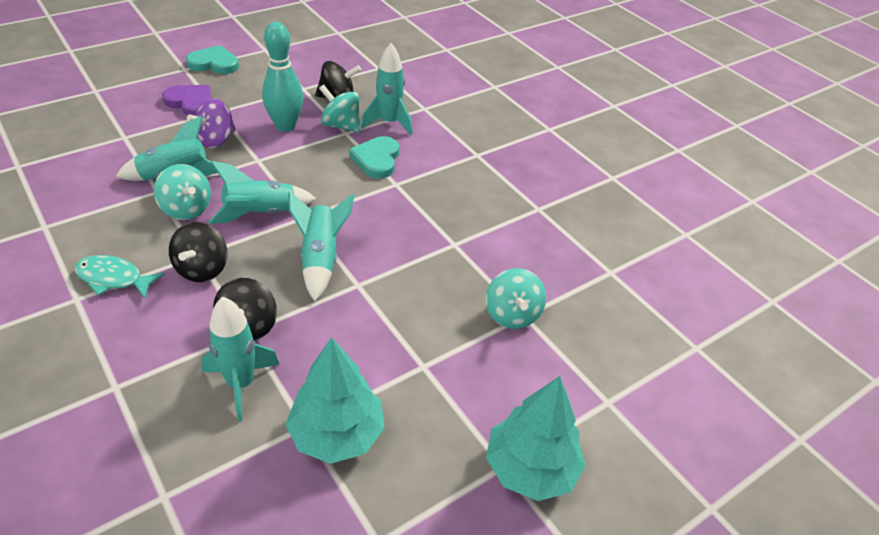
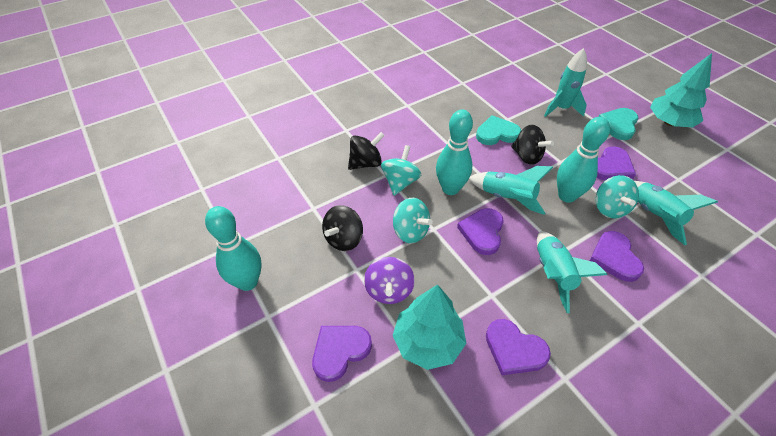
purple heart: [162,85,212,116] = 1 -> [312,326,372,382] [457,208,504,255] [486,319,551,375] [590,231,644,282] [597,146,636,180] = 5
turquoise bowling pin: [262,22,303,132] = 1 -> [205,206,262,291] [436,109,473,195] [557,117,610,203] = 3
turquoise fish: [74,255,165,299] = 1 -> none = 0
turquoise rocket: [115,116,218,181] [201,297,280,421] [208,161,316,224] [288,191,354,302] [361,43,413,135] = 5 -> [469,166,553,215] [537,231,607,313] [544,48,587,117] [634,181,718,245] = 4

